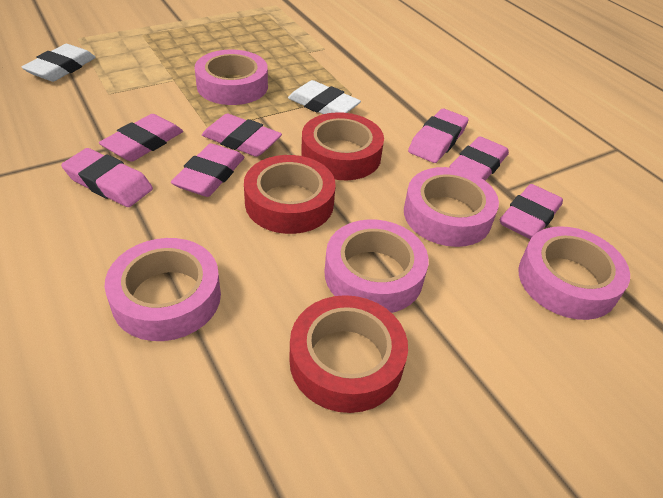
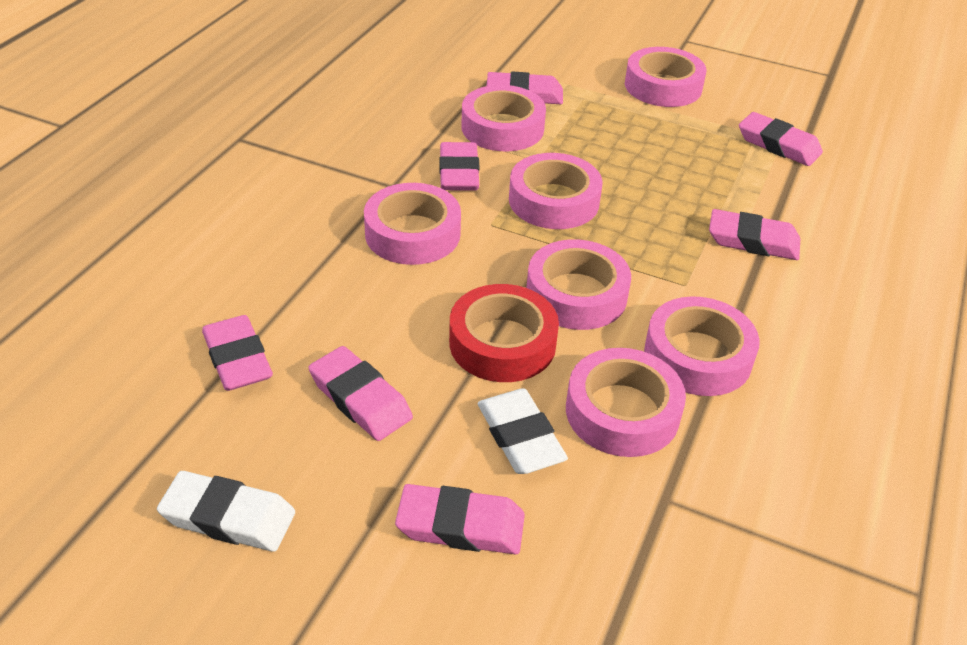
pink tape: [105,238,221,341] [195,50,268,105] [325,220,429,313] [404,167,499,247] [518,226,630,320] = 5 -> [364,183,461,265] [461,85,546,151] [509,153,603,229] [526,239,631,330] [566,348,686,457] [625,47,706,107] [644,296,760,396] = 7
red tape: [244,155,336,234] [289,295,408,413] [301,112,384,180] = 3 -> [449,284,559,382] = 1

